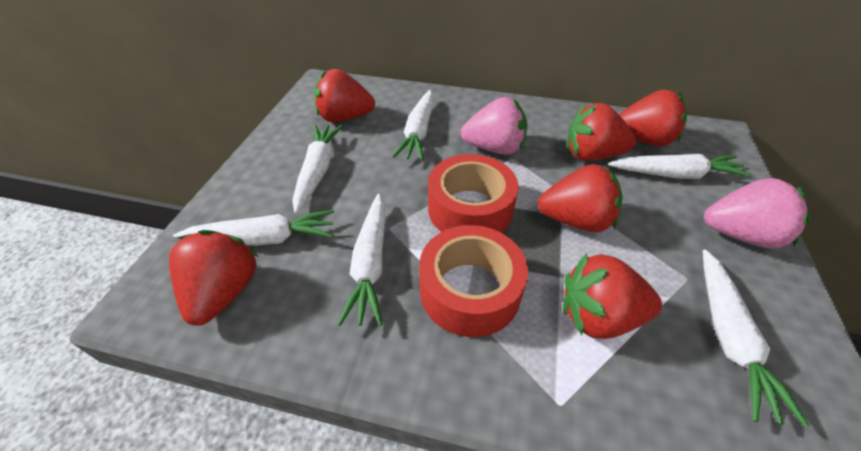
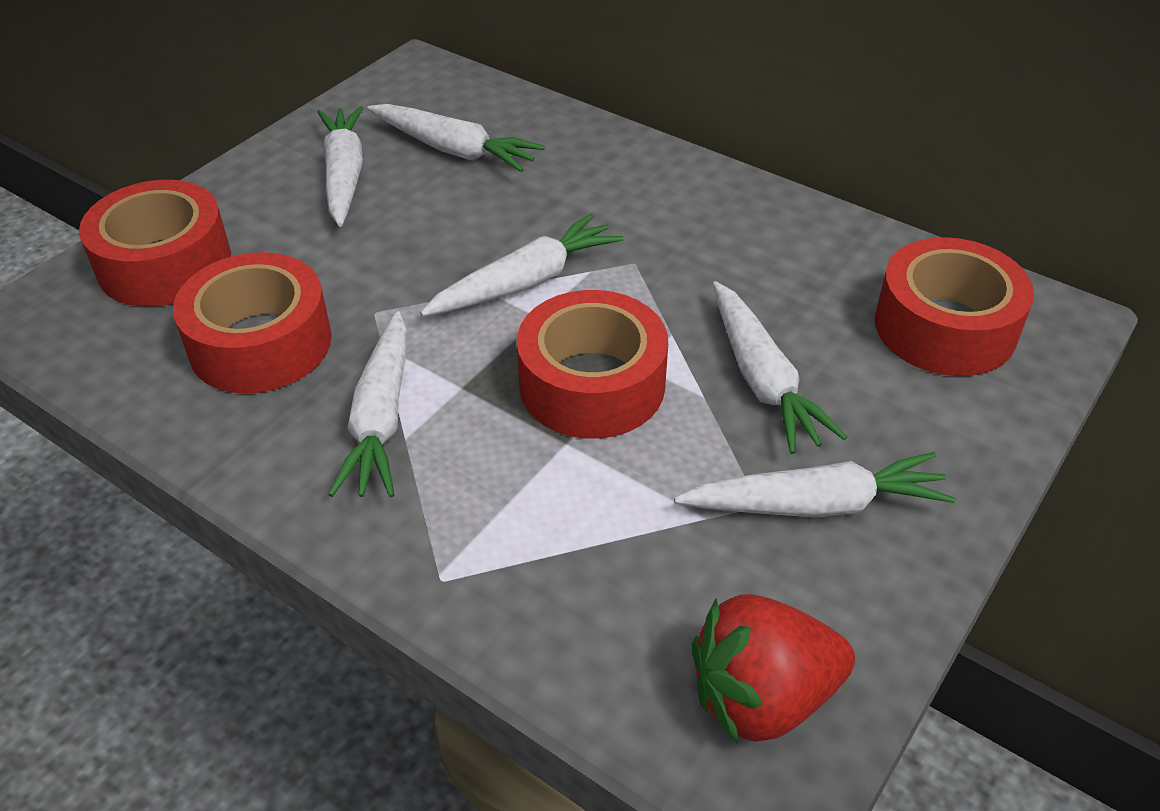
pink strawberry: [461,97,527,155] [704,178,810,248] = 2 -> none = 0
red strawberry: [169,230,259,326] [314,69,375,122] [538,164,623,232] [563,253,662,339] [566,103,636,161] [619,90,687,146] = 6 -> [692,594,855,745] = 1
red tape: [419,225,528,337] [428,154,519,233] = 2 -> [79,180,231,307] [173,252,332,394] [517,290,668,439] [875,237,1034,376] = 4

